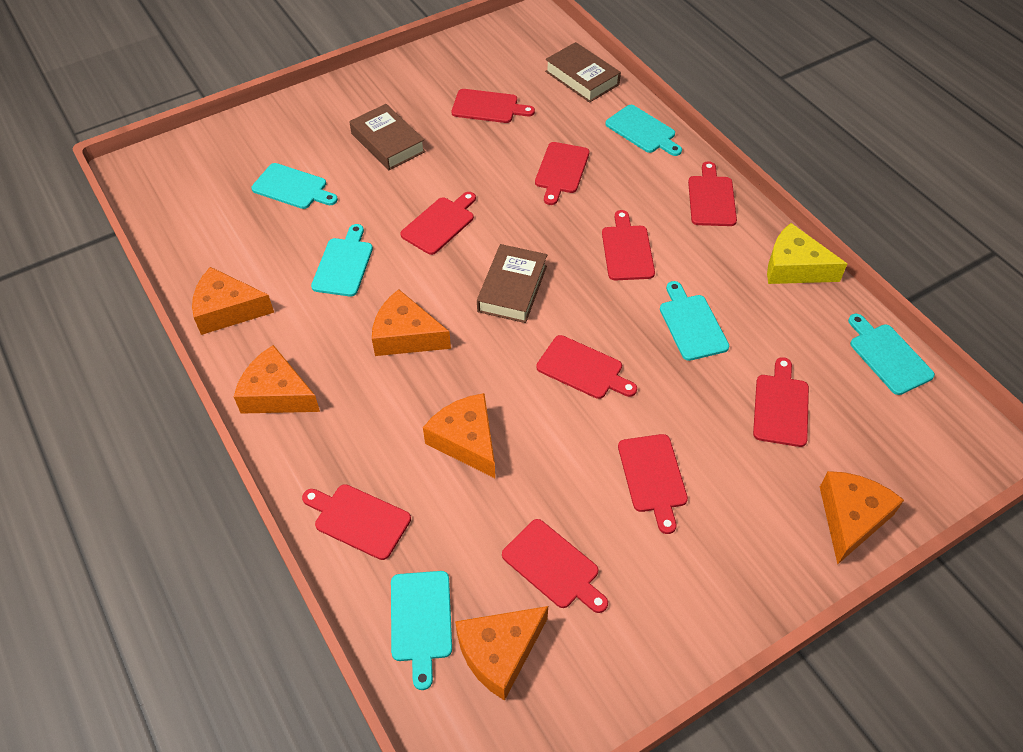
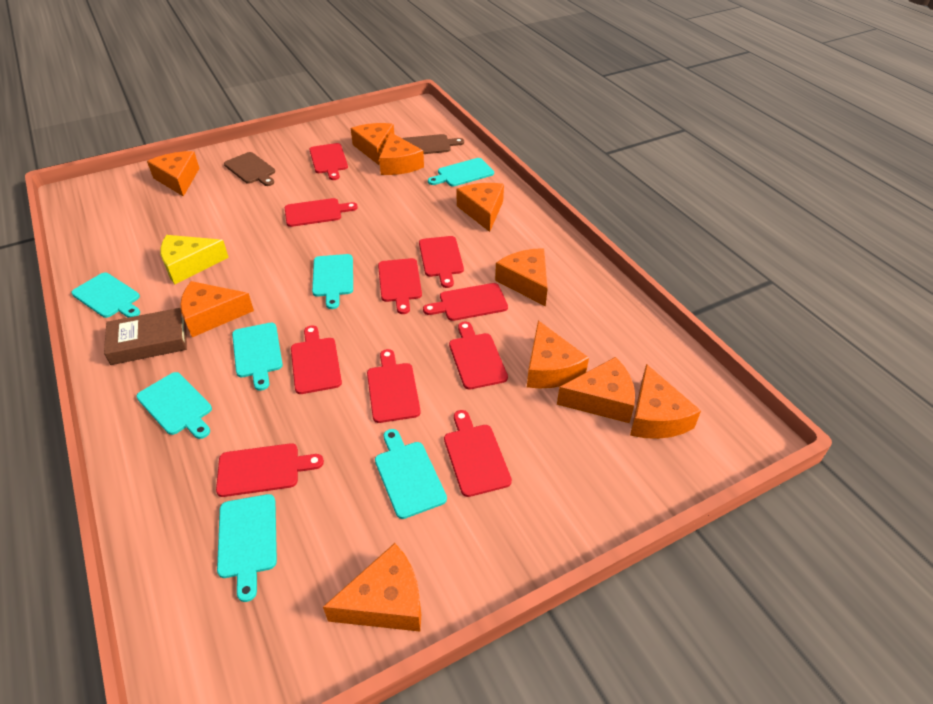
brown book: [349,104,426,170] [477,244,547,323] [545,42,621,103] = 3 -> [104,308,187,365] = 1
brown cutting board: none = 0 -> [224,152,275,186] [402,134,464,154] = 2
orange cheese: [192,267,274,335] [234,345,320,414] [372,289,451,356] [423,393,495,478] [455,606,548,701] [820,471,904,564] = 6 -> [147,151,200,197] [180,281,254,337] [323,543,421,632] [351,123,394,165] [379,132,424,175] [456,183,504,232] [495,248,548,307] [527,320,589,388] [557,357,635,423] [630,364,701,439] = 10
turquoise cutting board: [251,163,338,209] [311,224,373,297] [391,571,452,690] [605,105,682,156] [660,281,729,361] [848,314,935,395] = 6 -> [71,273,140,318] [136,372,212,439] [217,494,277,602] [232,323,283,391] [312,254,353,309] [375,429,447,519] [428,158,494,187] = 7

